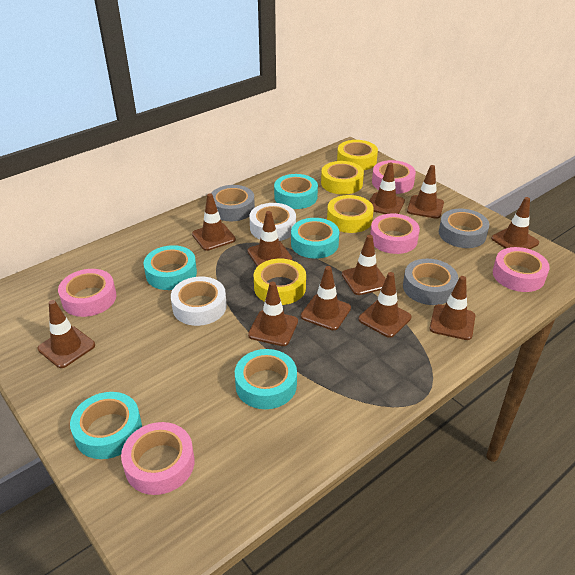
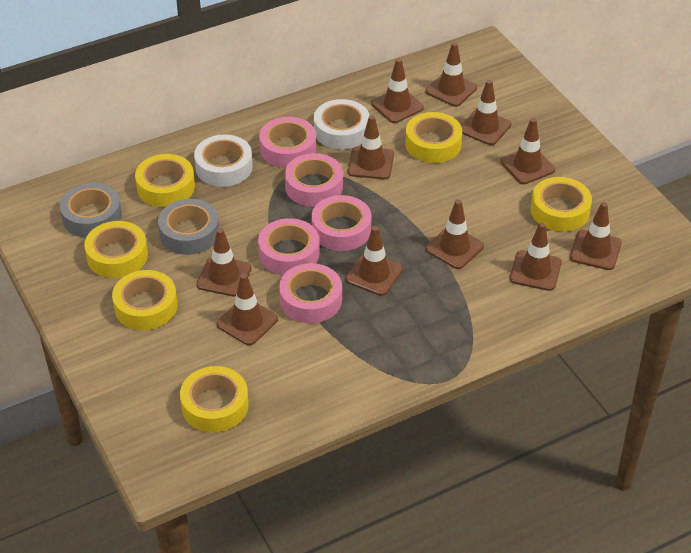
grey tape: [211,185,255,221] [403,259,458,305] [439,209,489,248] = 3 -> [60,183,122,238] [158,199,219,255] = 2
turquoise tape: [70,392,142,459] [144,245,197,290] [235,349,297,409] [274,174,318,209] [291,218,339,259] = 5 -> none = 0
yellow tape: [254,258,306,305] [321,161,364,195] [327,195,374,233] [337,140,378,170] = 4 -> [84,221,148,278] [112,270,178,330] [135,154,195,207] [180,366,249,433] [405,112,462,163] [531,177,592,232] = 6

